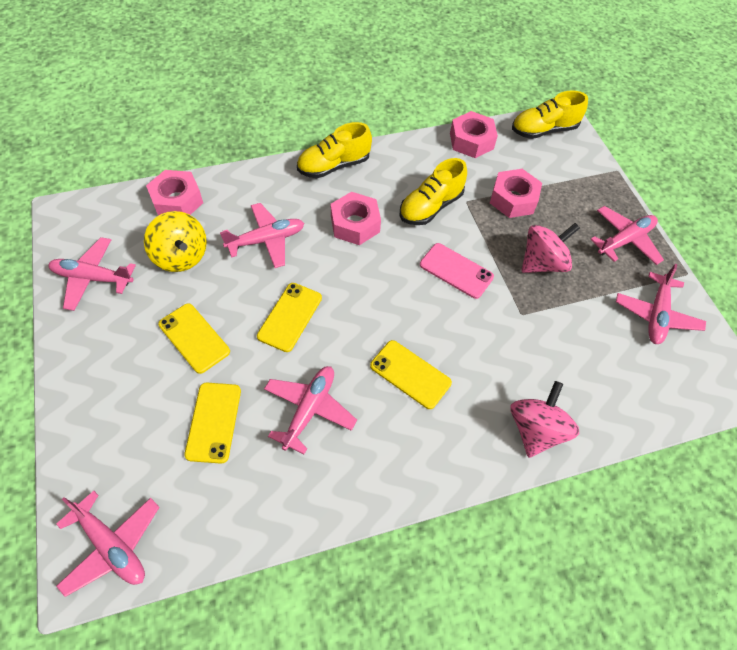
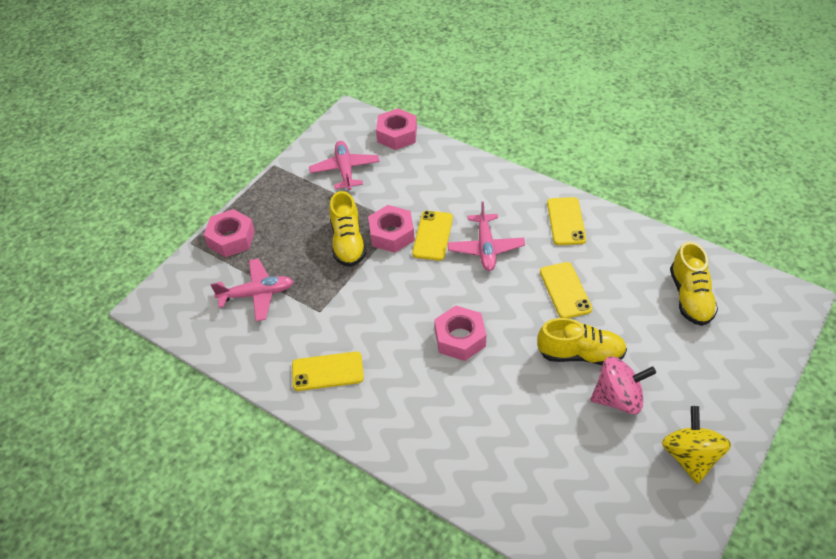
pink phone: [420,243,494,299] = 1 -> none = 0
pink plane: [48,237,136,311] [56,491,159,597] [220,203,304,268] [264,366,357,454] [590,206,664,265] [616,264,706,344] = 6 -> [211,258,294,321] [309,141,380,190] [447,202,525,271] = 3
pink spinning top: [510,381,579,458] [521,223,580,273] = 2 -> [591,356,656,414] = 1

